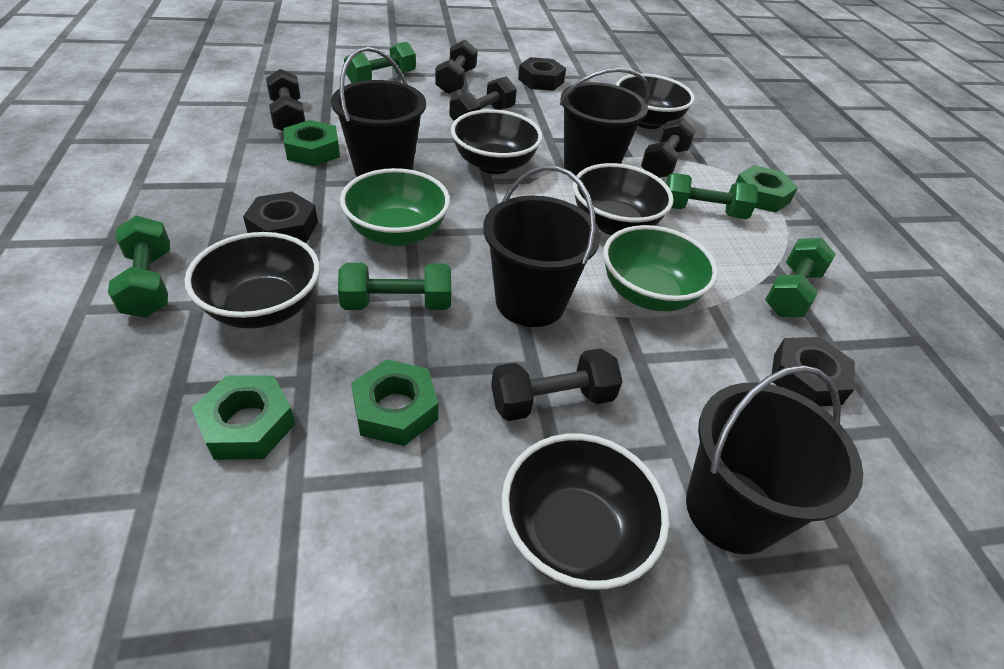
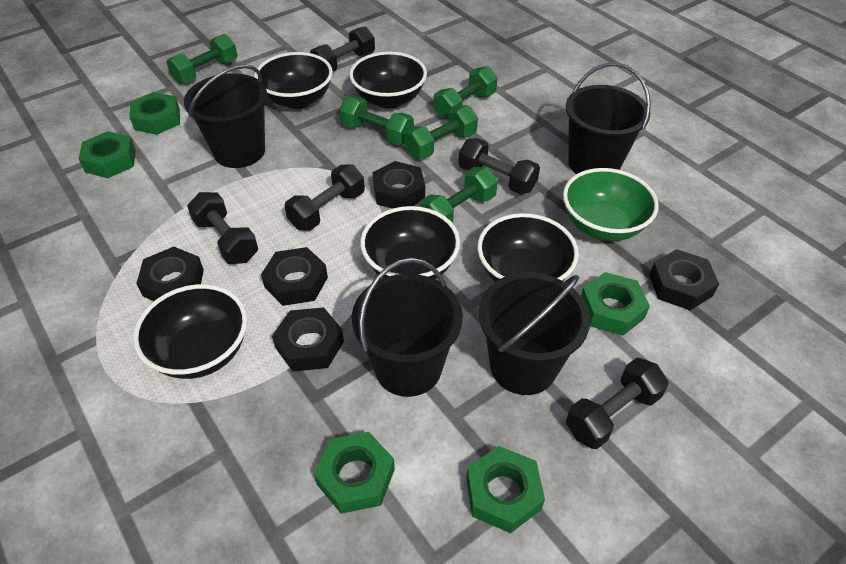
black nut: [243,192,318,243] [518,57,566,91] [772,337,855,406] = 3 -> [136,247,204,301] [261,247,328,306] [272,307,344,371] [372,161,425,209] [649,249,719,310] = 5
green bowl: [340,168,450,246] [603,225,718,311] = 2 -> [563,168,659,241] = 1
green nut: [192,375,295,460] [283,120,340,166] [351,359,438,446] [735,165,798,213] = 4 -> [79,131,136,178] [129,92,180,135] [314,432,395,514] [466,446,545,533] [581,272,650,335] = 5

